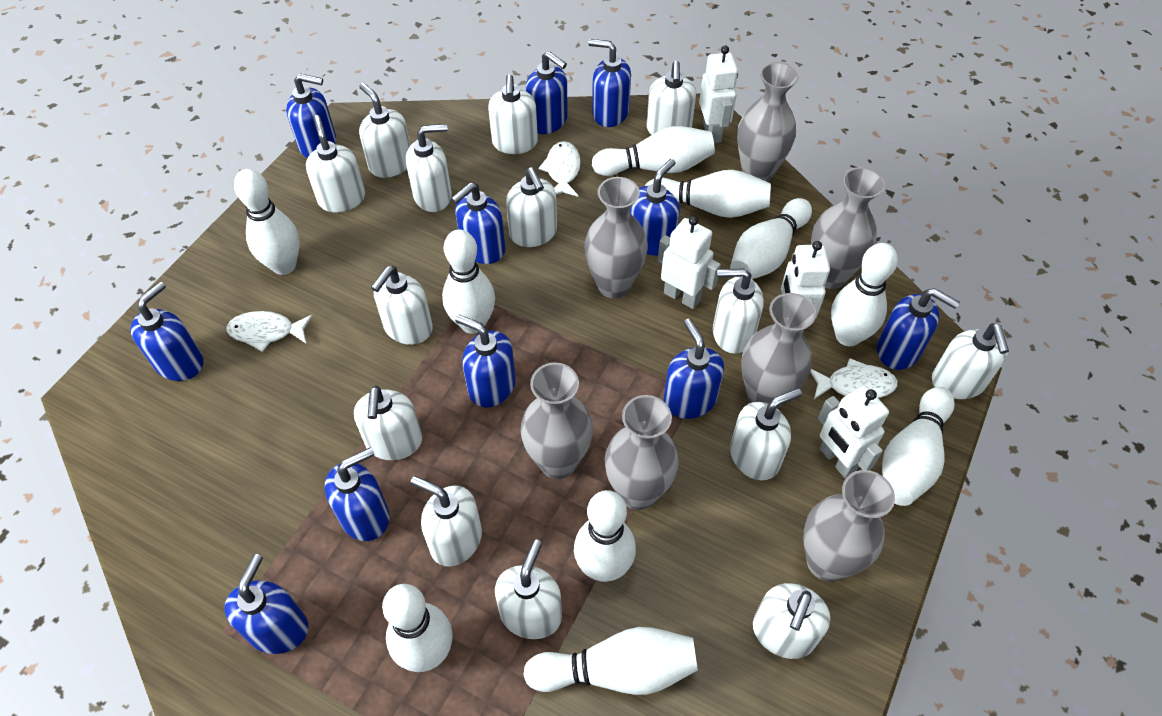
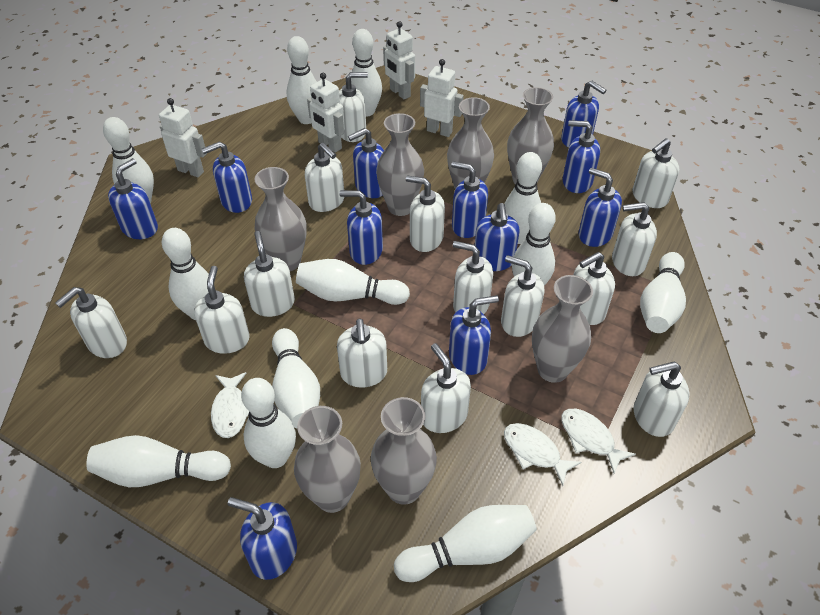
white bowling pin: [234,169,300,275] [382,584,453,672] [442,229,495,334] [524,627,698,695] [574,490,636,582] [592,126,715,176] [645,170,771,218] [730,198,812,279] [831,243,898,346] [882,387,955,506] = 10 -> [86,435,231,487] [103,117,154,203] [162,228,209,320] [241,378,296,468] [272,328,320,428] [287,36,317,124] [296,259,410,305] [351,29,382,117] [394,505,537,582] [504,152,542,244] [512,203,556,286] [640,252,686,333] = 12

